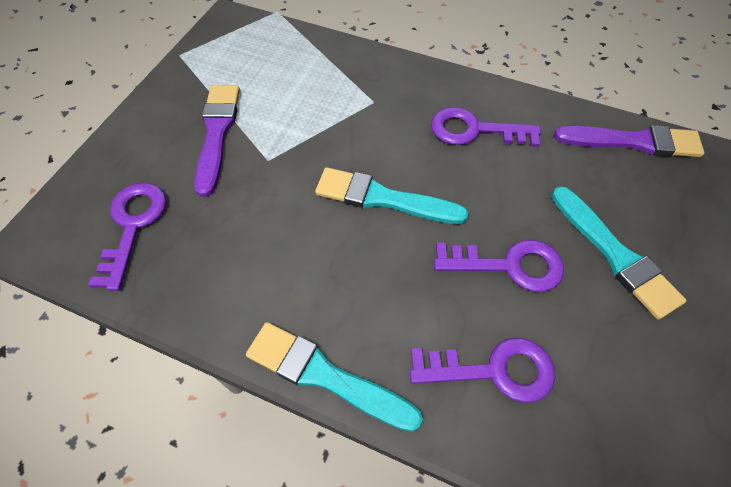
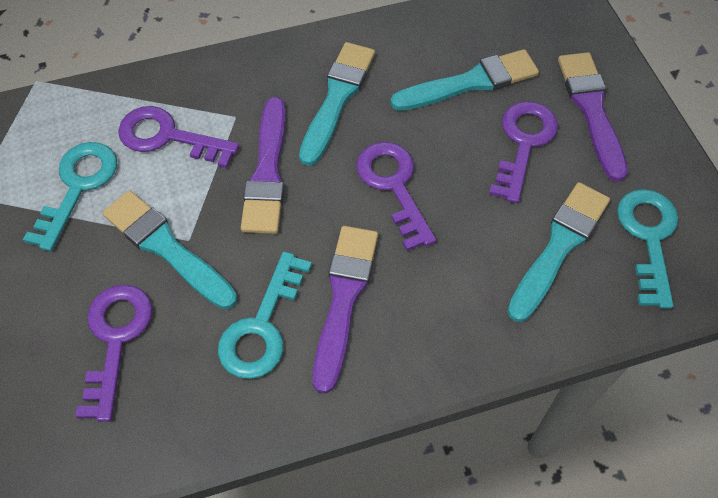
purple brush: [194,85,240,197] [554,125,705,157] = 2 -> [241,97,286,234] [313,226,378,394] [558,52,628,182] = 3
turquoise brush: [246,322,423,432] [315,167,468,224] [552,186,687,320] = 3 -> [102,190,237,310] [299,42,375,166] [390,49,539,111] [507,182,610,322] = 4
turquoise key: none = 0 -> [23,142,117,251] [218,252,312,379] [617,189,678,309] = 3

